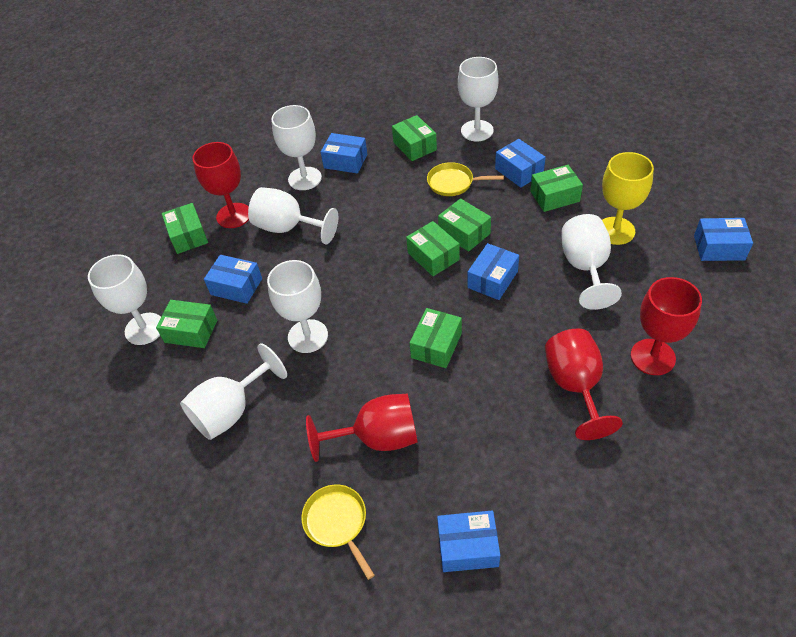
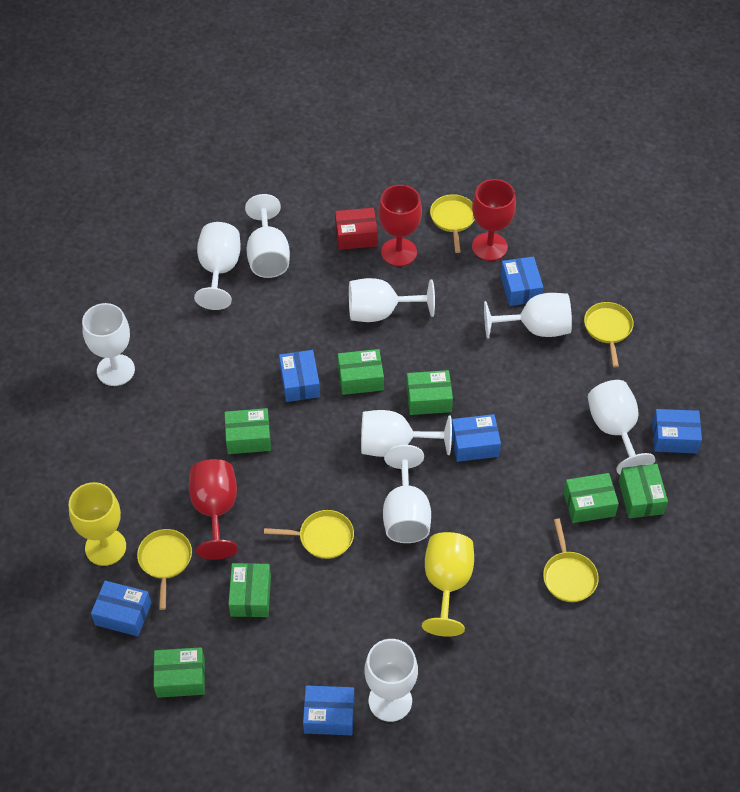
red box: none = 0 -> [335,208,378,250] = 1
red goblet: [192,142,249,228] [306,394,418,462] [545,329,623,440] [631,277,702,375] = 4 -> [189,459,238,560] [378,185,422,267] [472,179,516,261] = 3
white goblet: [88,254,161,345] [180,343,287,440] [248,187,338,245] [267,260,328,353] [271,105,322,190] [458,57,498,141] [561,214,622,310] = 7 -> [82,303,135,386] [194,222,241,310] [245,194,290,278] [349,278,435,322] [361,410,452,457] [364,639,418,722] [383,445,431,543] [484,293,572,339] [588,380,655,474] = 9
yellow goblet: [602,152,654,245] = 1 -> [69,482,126,566] [422,532,474,637] = 2
yellow pan: [301,484,375,580] [427,162,504,196] = 2 -> [137,529,192,610] [264,510,354,559] [430,194,475,253] [543,519,599,602] [584,302,634,367] = 5

